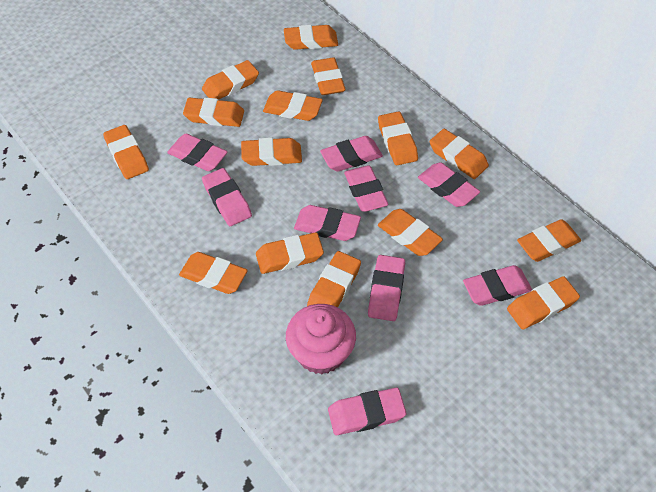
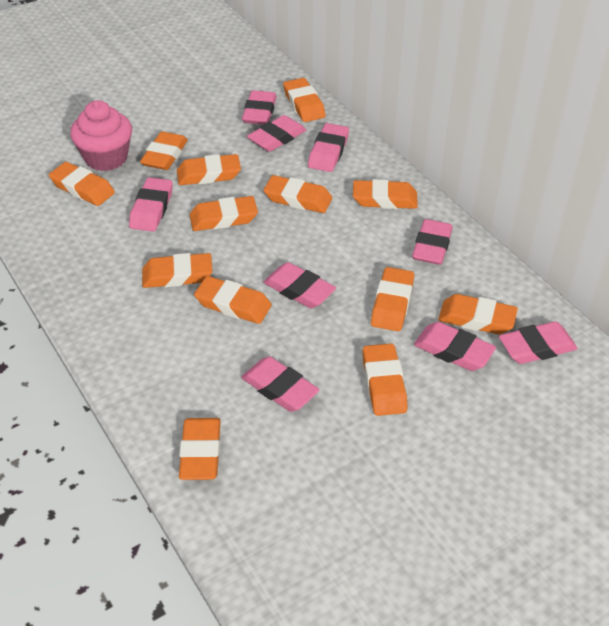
orange eraser: [103,125,149,179] [179,252,248,294] [183,97,244,127] [202,60,259,100] [241,137,302,166] [256,232,324,274] [263,90,323,121] [284,25,338,50] [307,251,361,307] [311,58,346,95] [378,111,418,165] [378,209,443,256] [430,129,489,179] [507,276,580,330] [517,219,581,262] = 15 -> [49,162,115,206] [140,132,188,170] [142,253,213,288] [177,154,241,185] [179,418,221,480] [190,196,258,231] [194,276,272,324] [264,175,332,213] [283,78,326,122] [353,179,418,209] [363,343,408,416] [371,267,414,331] [438,294,518,335] = 13

